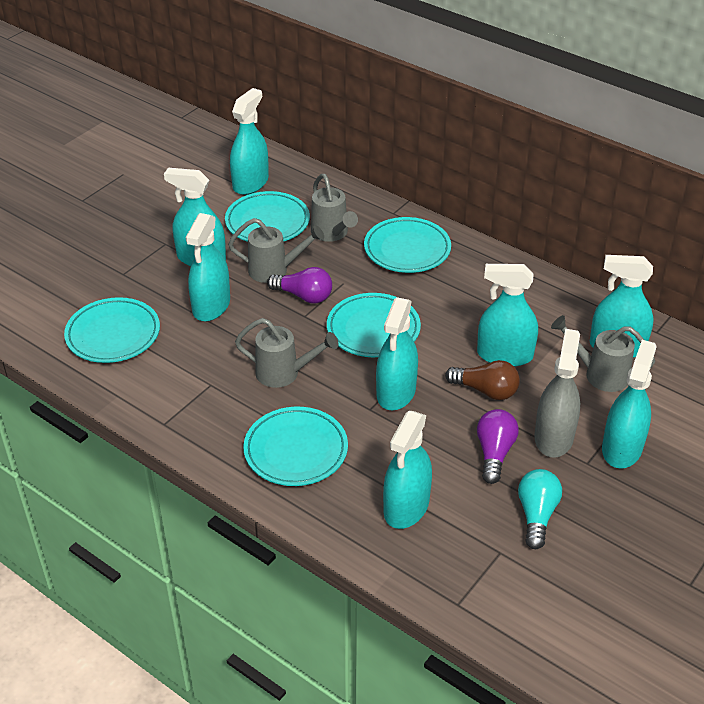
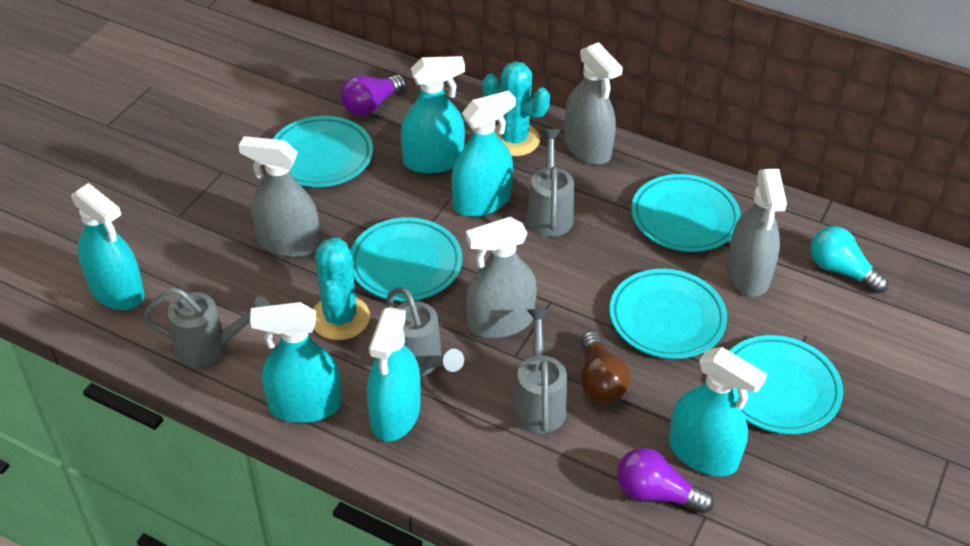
grey spray bottle: [534,329,580,458] = 1 -> [238,136,320,257] [466,217,537,338] [564,42,623,165] [727,169,787,296] = 4
turquoise cactus: none = 0 -> [313,238,370,340] [483,61,550,156] = 2
turquoise spray bottle: [164,168,226,266] [186,213,230,321] [230,88,269,195] [376,297,418,410] [383,411,432,529] [477,264,538,367] [590,255,654,358] [602,340,657,469] = 8 -> [71,183,144,310] [250,302,342,423] [367,307,421,441] [401,56,465,173] [452,90,516,217] [669,347,767,476] = 6

